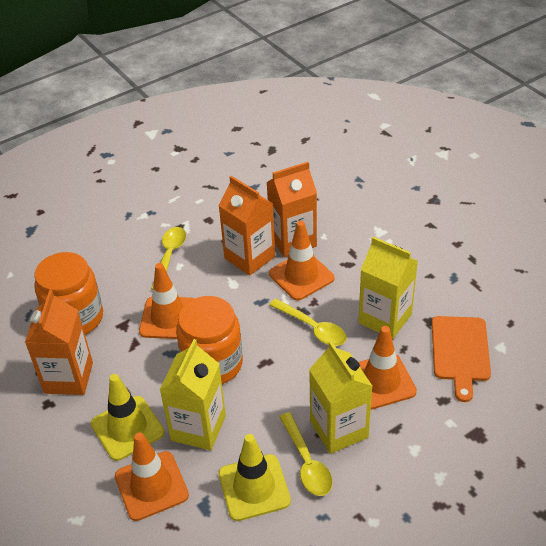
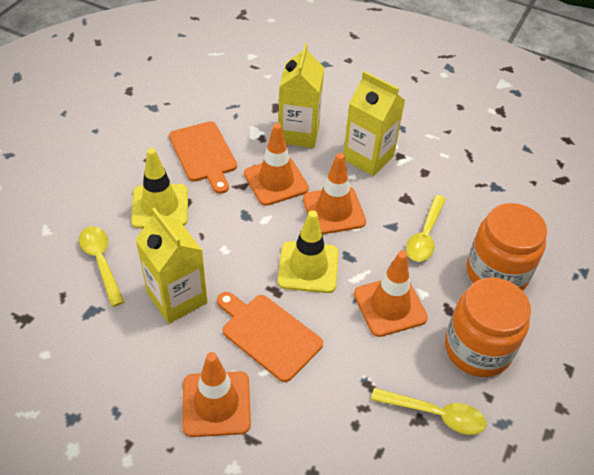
orange carton: [25,290,93,395] [218,176,275,276] [266,162,317,257] = 3 -> none = 0
orange cutting board: [432,316,491,402] = 1 -> [169,121,237,194] [217,292,323,382] = 2

